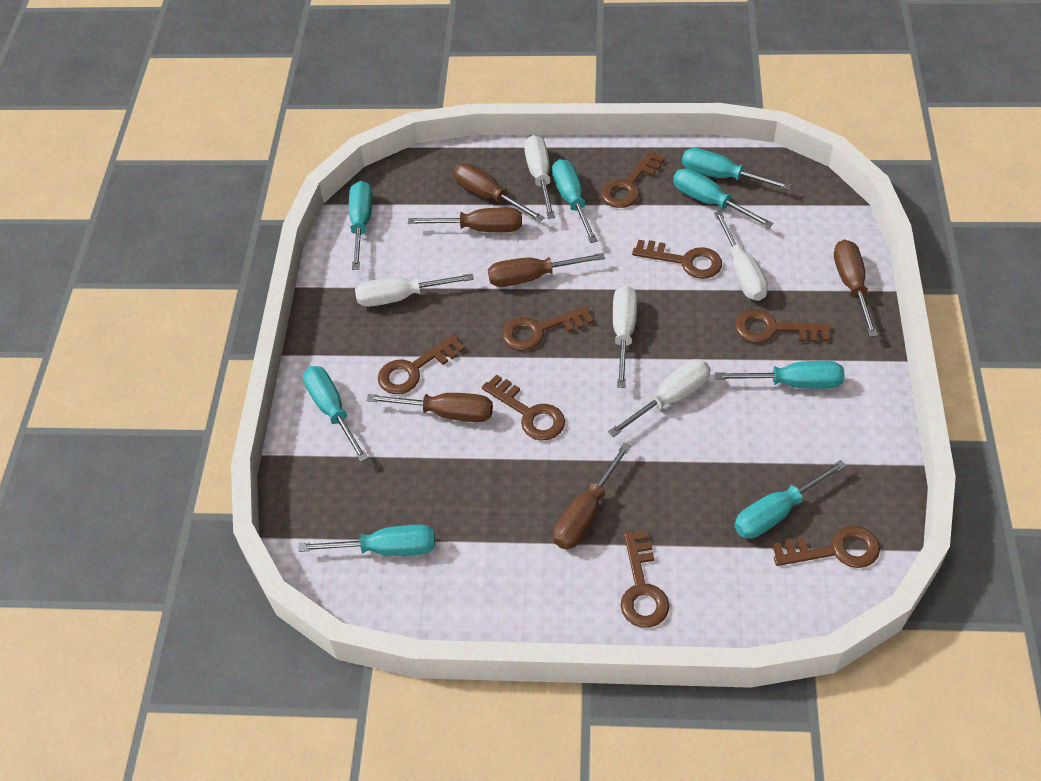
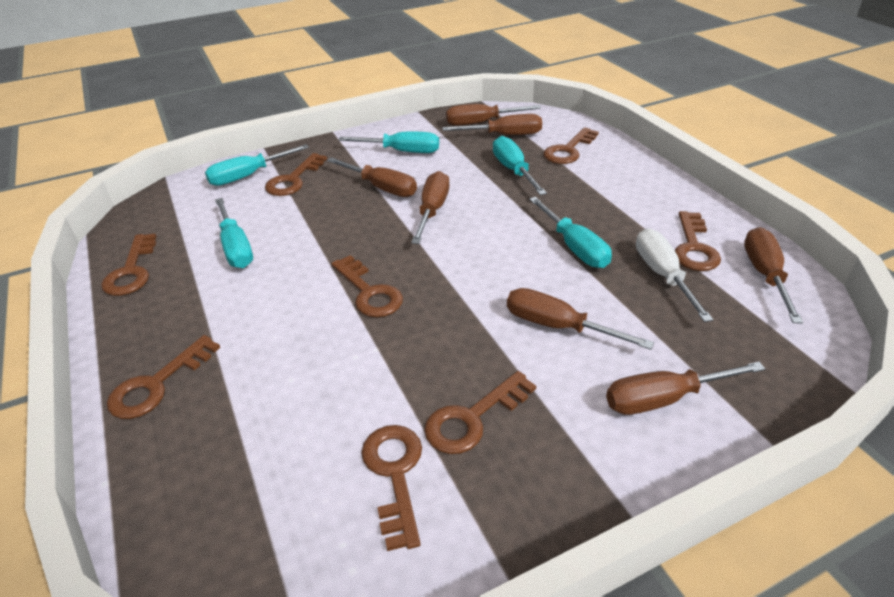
brown screwdriver: [367,393,493,422] [408,207,522,232] [453,163,545,222] [488,253,605,287] [553,443,631,549] [834,239,878,337] = 6 -> [327,157,417,197] [411,171,449,244] [442,114,542,135] [446,104,541,126] [507,288,654,350] [606,362,765,415] [744,227,803,324] = 7
turquoise screwdriver: [298,524,435,556] [303,366,368,462] [349,181,373,270] [552,159,598,243] [673,169,774,228] [682,148,792,190] [715,361,844,389] [734,460,847,539] = 8 -> [205,144,309,186] [215,198,253,268] [338,132,439,153] [493,136,547,195] [529,197,612,268] = 5
white screwdriver: [355,273,474,307] [524,135,555,219] [608,359,711,437] [613,285,637,388] [714,211,768,301] = 5 -> [636,228,713,322] = 1

